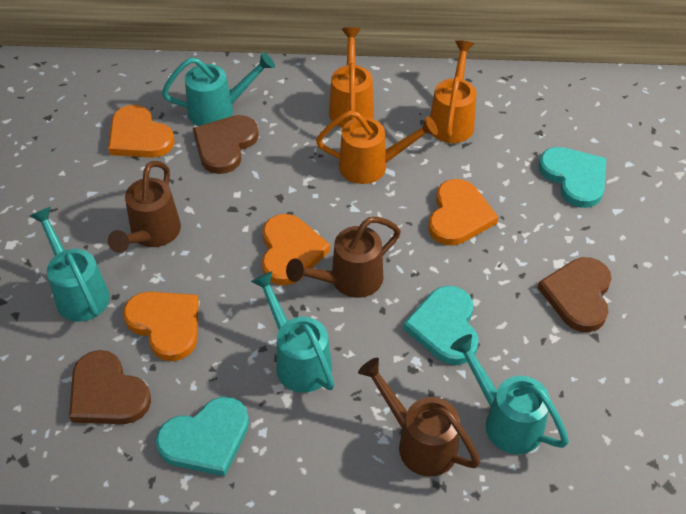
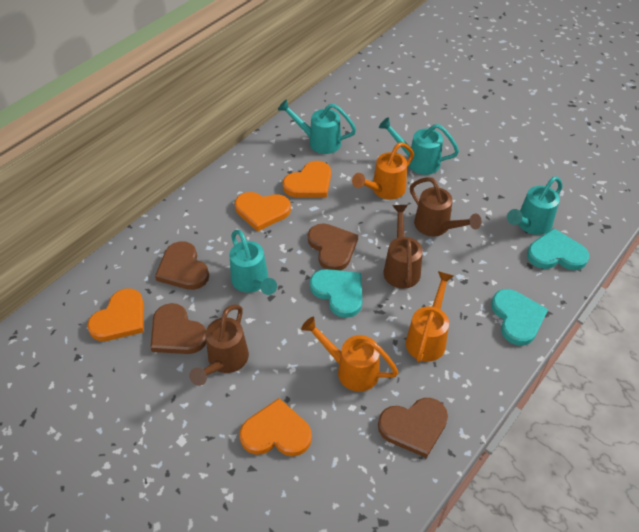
brown heart: [69,350,151,424] [193,115,259,174] [538,257,612,332] = 3 -> [150,303,206,354] [155,241,209,290] [308,223,358,270] [378,398,448,458] = 4

